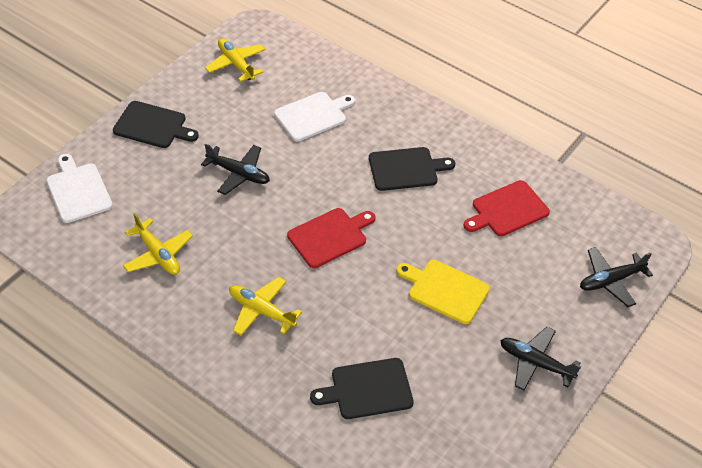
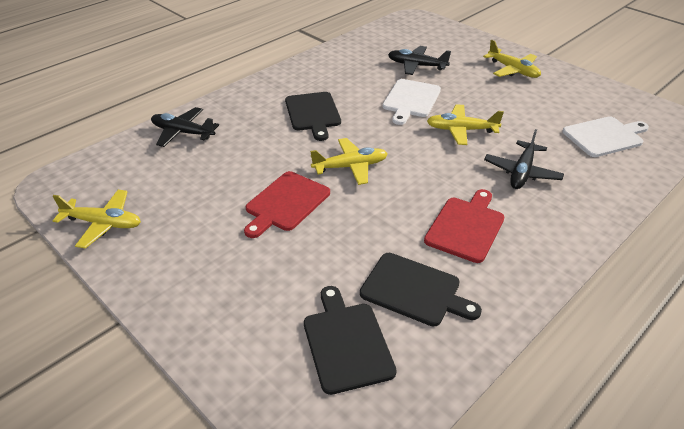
yellow cutting board: [396,260,490,324] = 1 -> none = 0
yellow plane: [123,213,193,275] [205,38,265,82] [229,277,302,336] = 3 -> [53,190,141,248] [310,138,388,185] [427,104,504,145] [483,39,541,78] = 4

